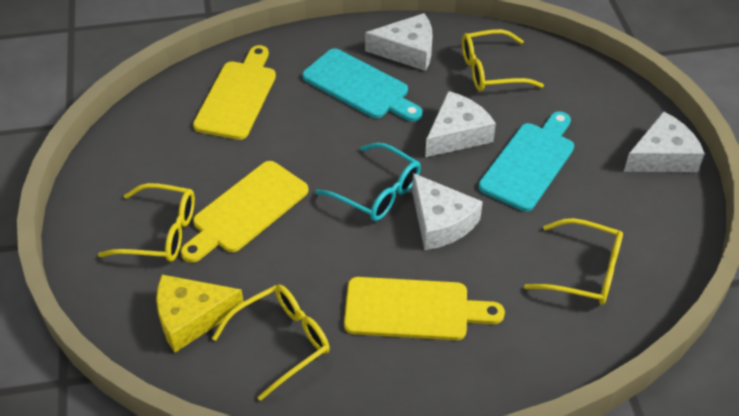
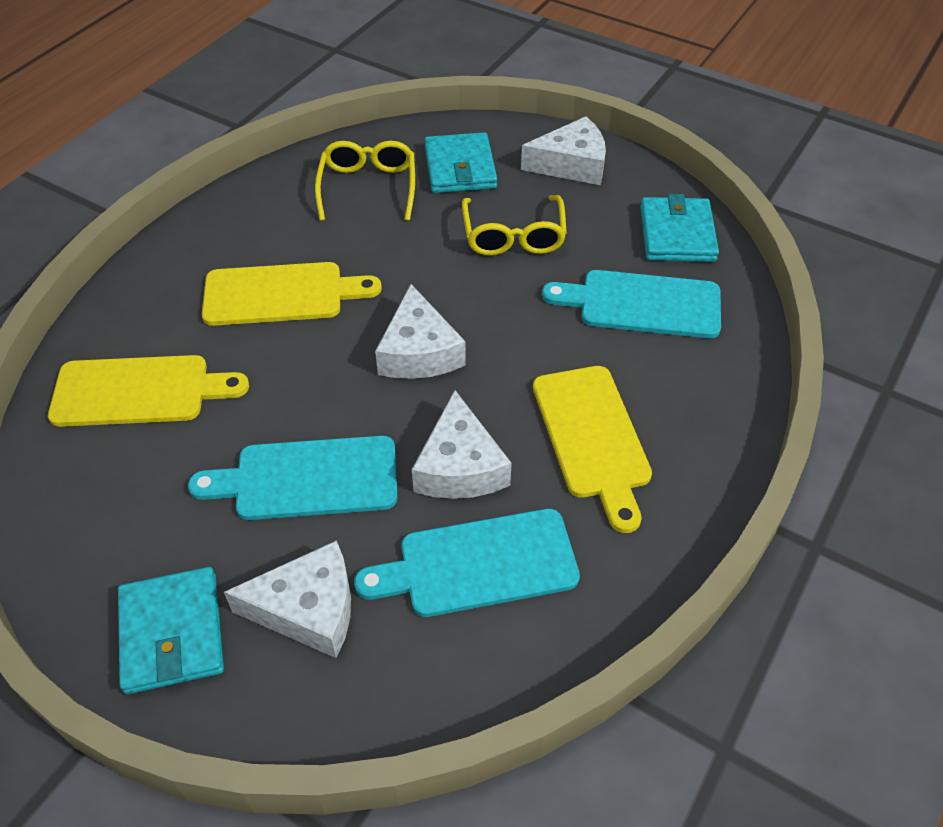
turquoise cutting board: [302,49,423,122] [478,111,574,211] = 2 -> [188,436,398,520] [354,509,580,617] [542,270,721,338] = 3
turquoise glasses: [315,143,421,221] = 1 -> none = 0
turquoise wallet: none = 0 -> [118,567,224,694] [424,132,497,193] [640,194,719,262] = 3
yellow cheese: [156,275,244,352] = 1 -> none = 0
yellow glasses: [98,183,195,262] [212,284,330,401] [462,29,544,91] [524,218,623,305] = 4 -> [315,141,415,221] [462,195,567,255] = 2

